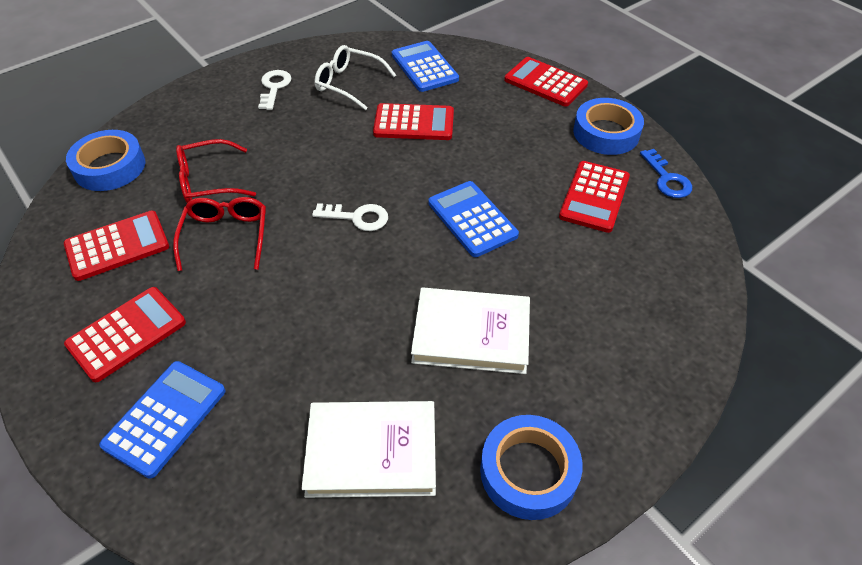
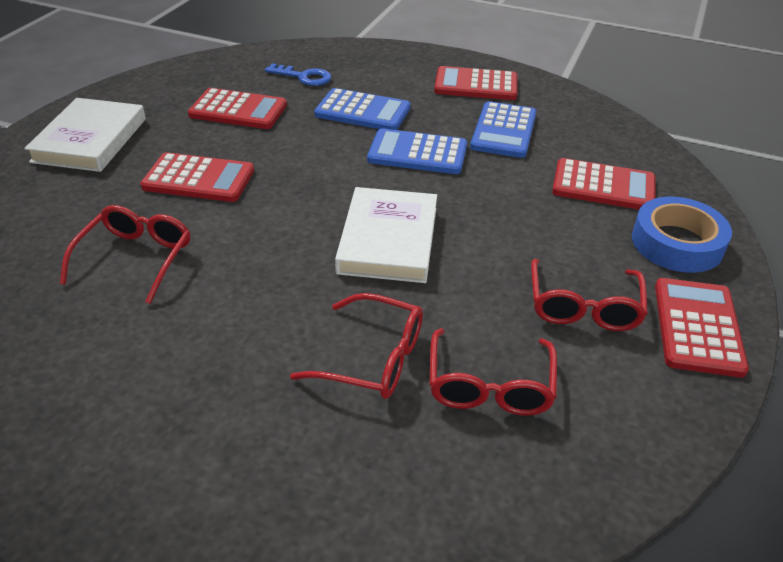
blue tape: [66,130,146,191] [480,415,582,520] [573,98,644,155] = 3 -> [632,197,732,273] = 1
red glasses: [173,197,266,271] [176,139,256,203] = 2 -> [60,205,190,304] [290,293,423,399] [430,328,557,416] [531,259,648,331] = 4
white glasses: [314,45,396,110] = 1 -> none = 0
white key: [258,70,291,110] [312,203,388,231] = 2 -> none = 0

